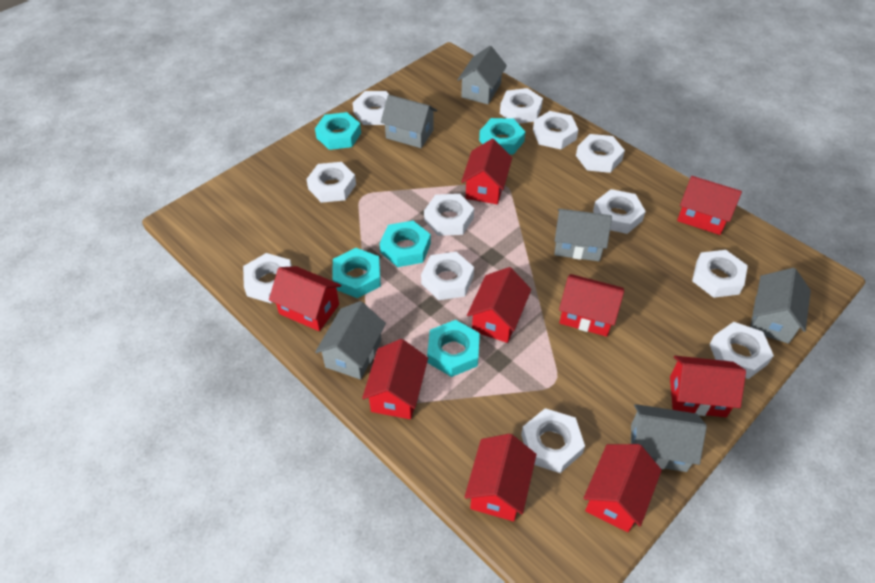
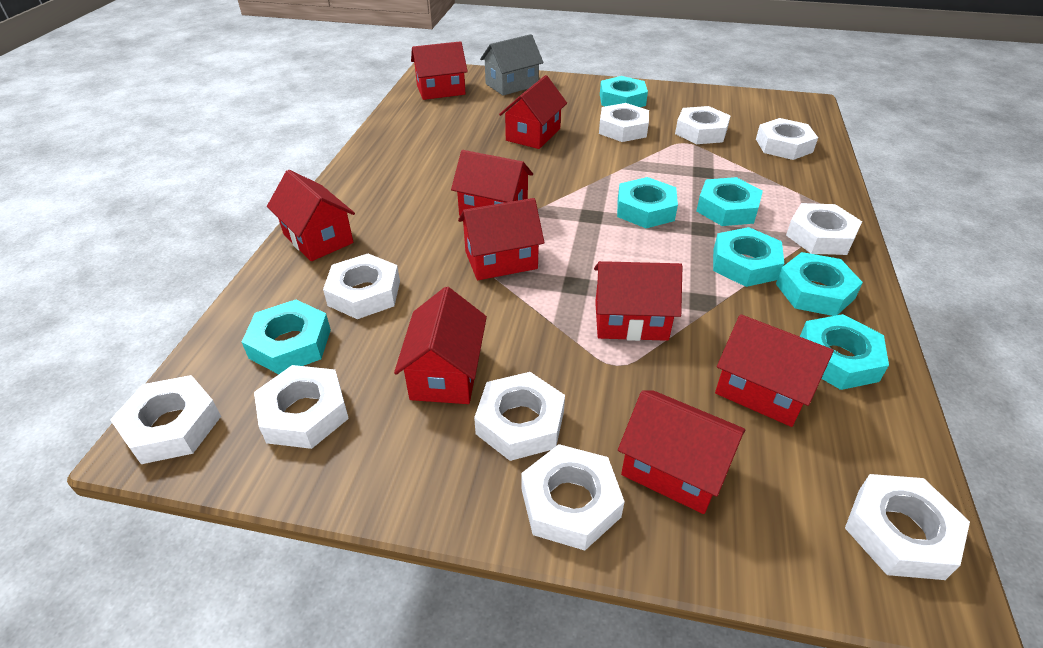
grey house: [315,301,386,380] [381,95,437,148] [457,46,507,104] [554,209,612,261] [631,404,707,472] [750,268,811,344] = 6 -> [480,34,543,95] = 1
turquoise nut: [315,112,361,150] [332,248,381,298] [380,221,431,267] [427,320,480,377] [479,118,525,154] = 5 -> [242,300,331,374] [600,76,648,107] [617,177,678,228] [696,177,763,226] [713,227,784,287] [776,252,863,316] [800,314,889,390] = 7
white nut: [243,253,292,303] [306,162,356,203] [353,91,389,125] [421,252,474,300] [424,194,474,236] [500,88,543,124] [521,408,585,473] [533,111,578,149] [576,134,625,173] [593,189,646,234] [692,250,748,298] [709,322,774,379] = 12 -> [110,375,221,464] [254,365,349,449] [323,254,400,319] [474,372,565,461] [521,444,625,551] [599,103,649,142] [675,106,731,144] [756,118,818,160] [786,203,862,255] [845,474,970,580] = 10

